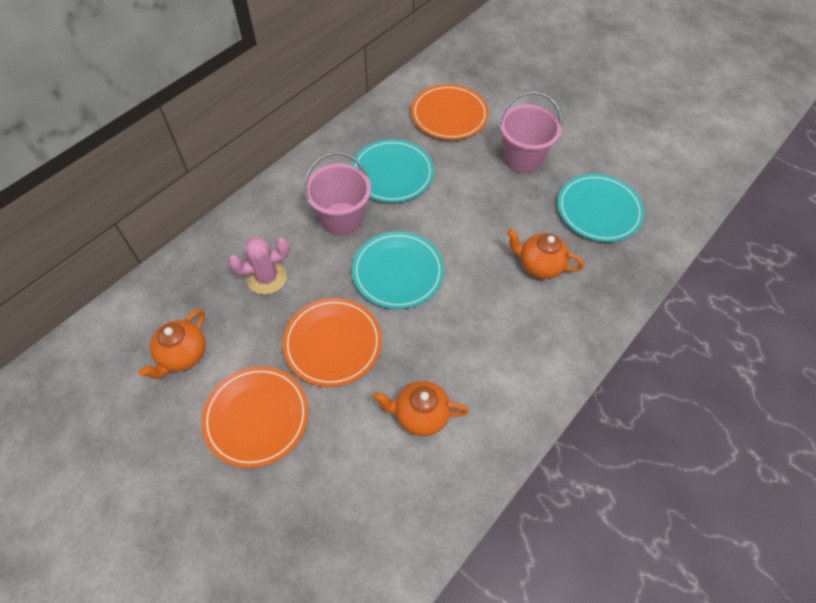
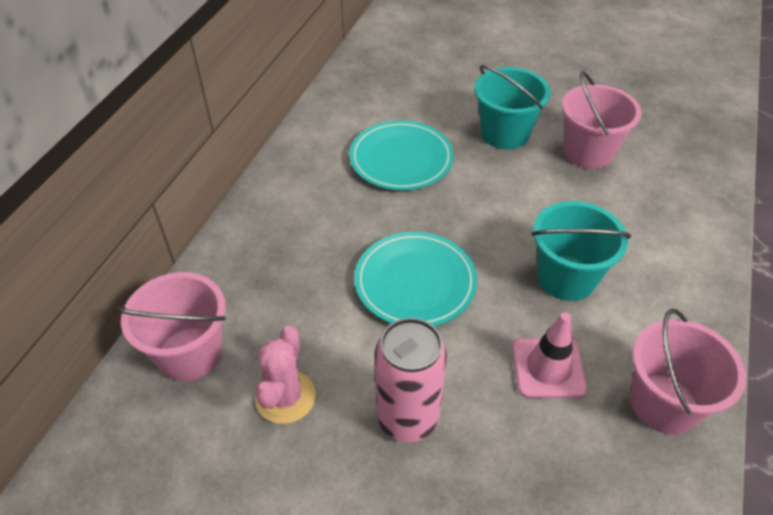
orange plate: [201,366,309,468] [283,298,382,387] [411,84,489,140] = 3 -> none = 0
orange teapot: [139,309,206,379] [374,381,469,436] [507,229,584,279] = 3 -> none = 0
pink bucket: [304,152,371,236] [499,91,562,173] = 2 -> [117,272,226,381] [562,71,642,169] [630,309,746,434] = 3
pink can: none = 0 -> [375,318,447,442] = 1
pink traffic cone: none = 0 -> [512,312,587,398] = 1
turquoise bucket: none = 0 -> [474,65,551,150] [531,201,631,301] = 2
turquoise plate: [352,139,434,203] [352,232,444,309] [558,174,644,242] = 3 -> [349,120,454,190] [354,232,477,326] = 2

